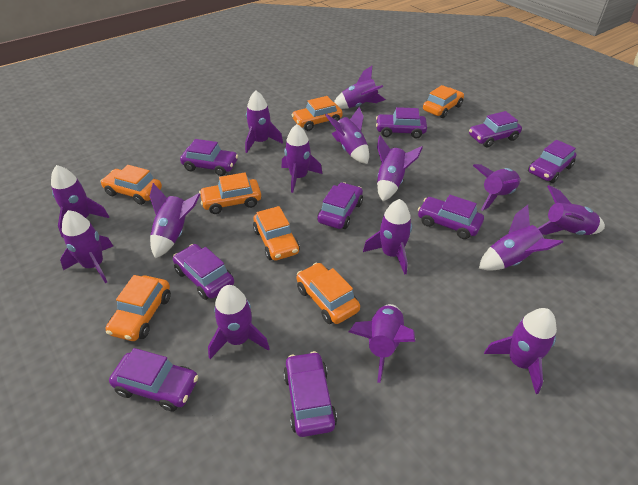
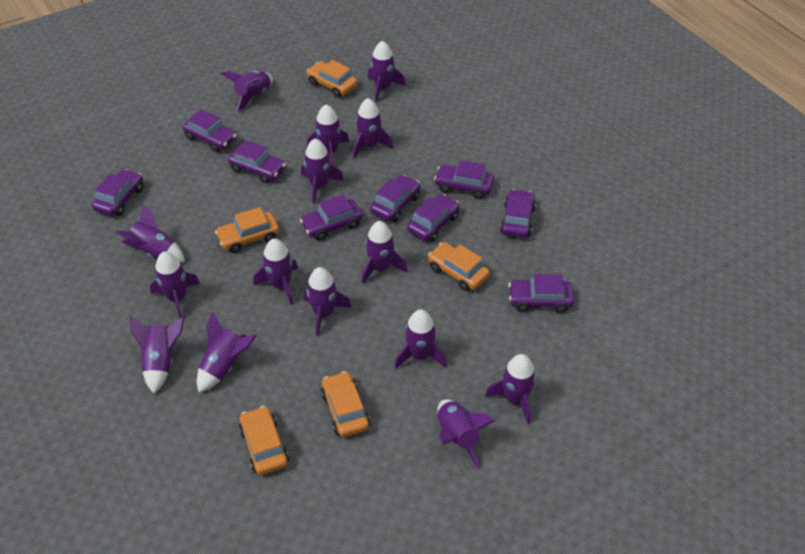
orange car: [101,165,162,205] [106,275,171,341] [199,173,261,214] [253,206,300,261] [291,96,343,131] [297,263,360,324] [423,85,464,118] = 7 -> [215,207,279,253] [239,406,289,475] [306,60,358,97] [321,371,370,437] [428,242,490,291] = 5

